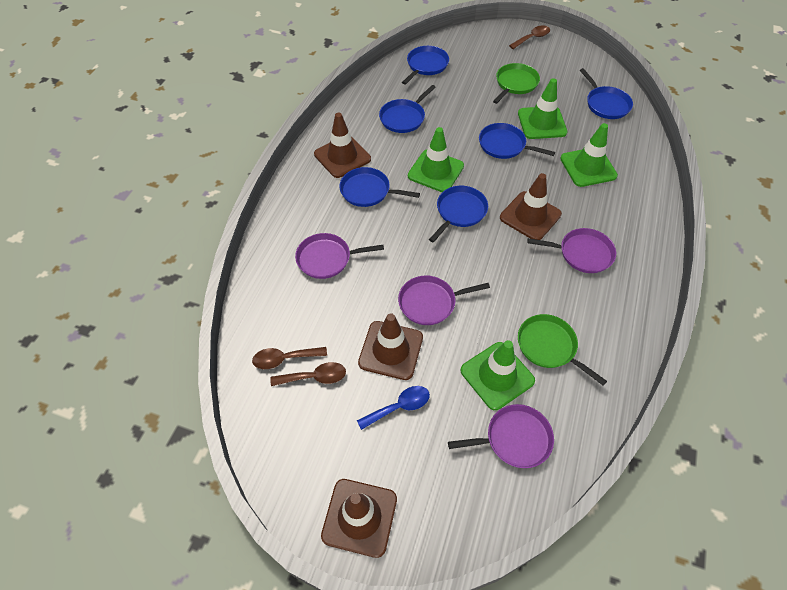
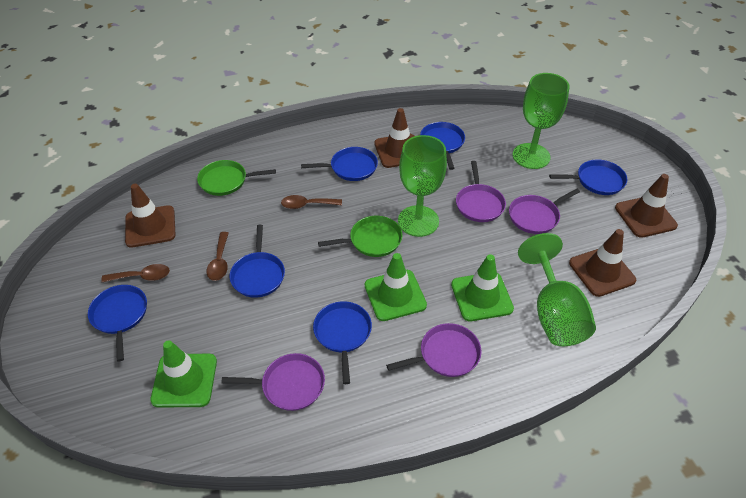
blue spoon: [357,386,430,430] = 1 -> none = 0
green goblet: none = 0 -> [398,135,447,237] [512,73,569,169] [518,233,596,346] = 3
green traffic cone: [408,127,464,192] [461,340,535,410] [518,78,568,139] [560,123,618,187] = 4 -> [150,340,217,408] [365,253,427,321] [451,254,514,321] = 3

